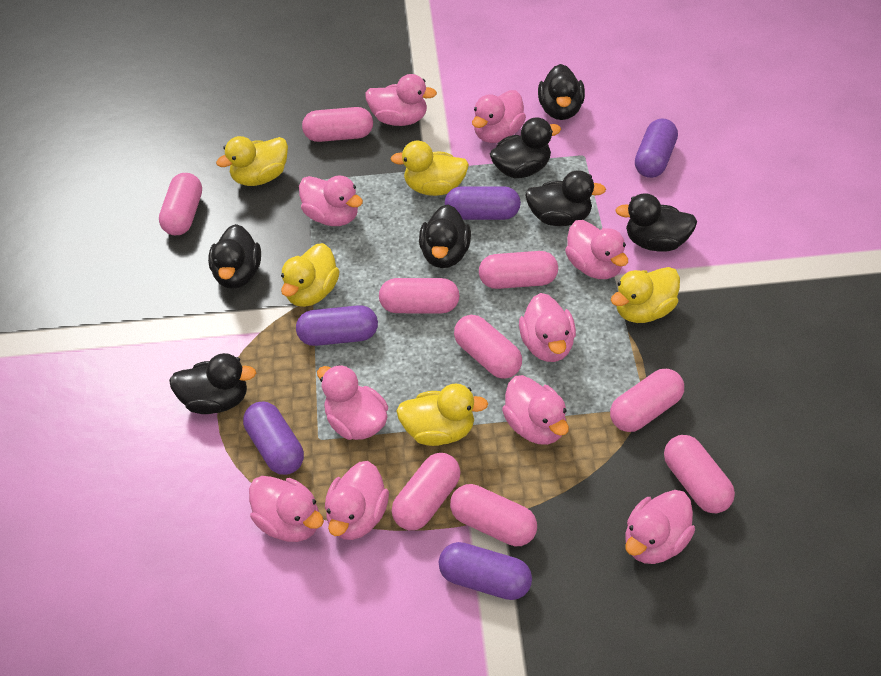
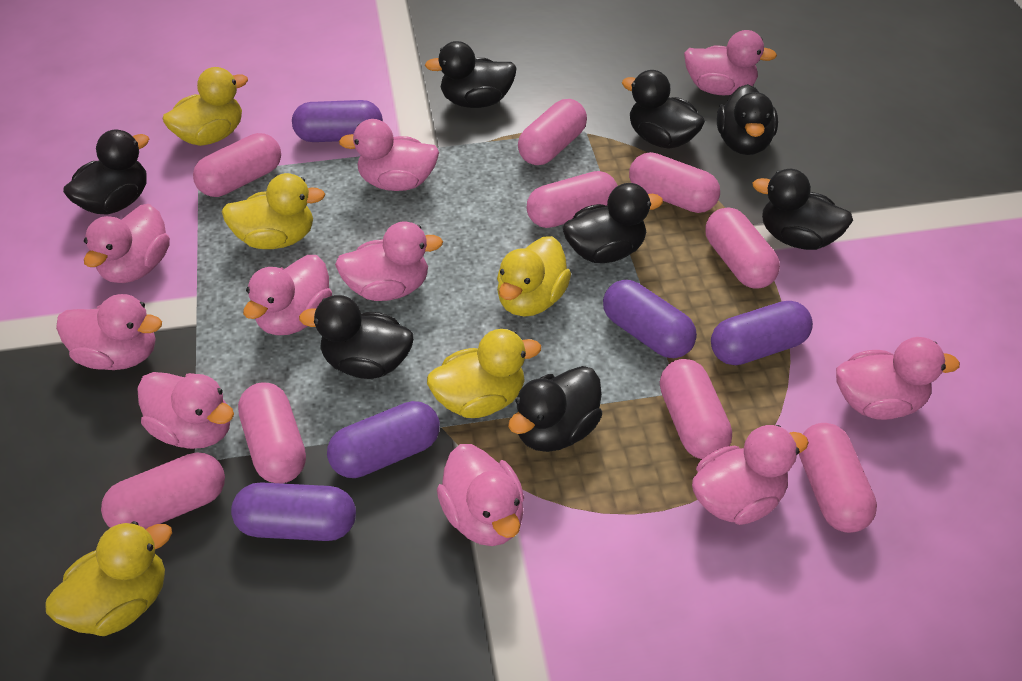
black duck: [169,353,256,414] [208,224,261,289] [419,204,471,268] [490,117,561,178] [525,170,606,226] [538,64,585,120] [615,193,697,251] = 7 -> [63,130,149,215] [299,295,414,379] [425,41,517,108] [508,366,602,452] [563,183,663,263] [622,70,705,149] [717,84,778,155] [753,169,853,250] = 8

